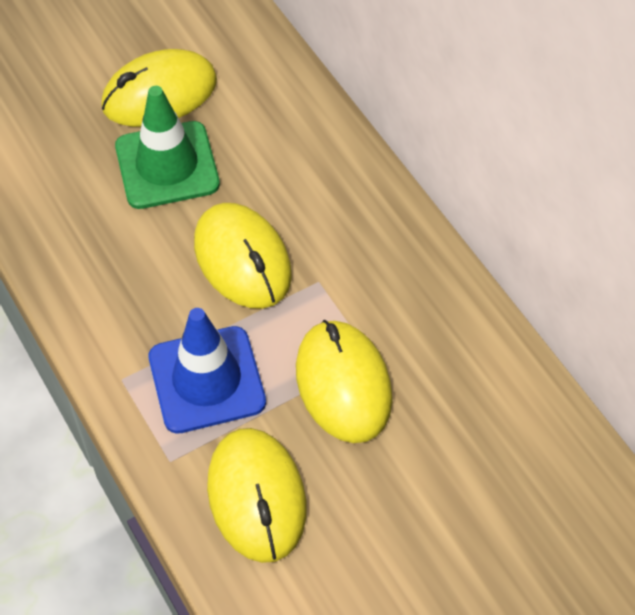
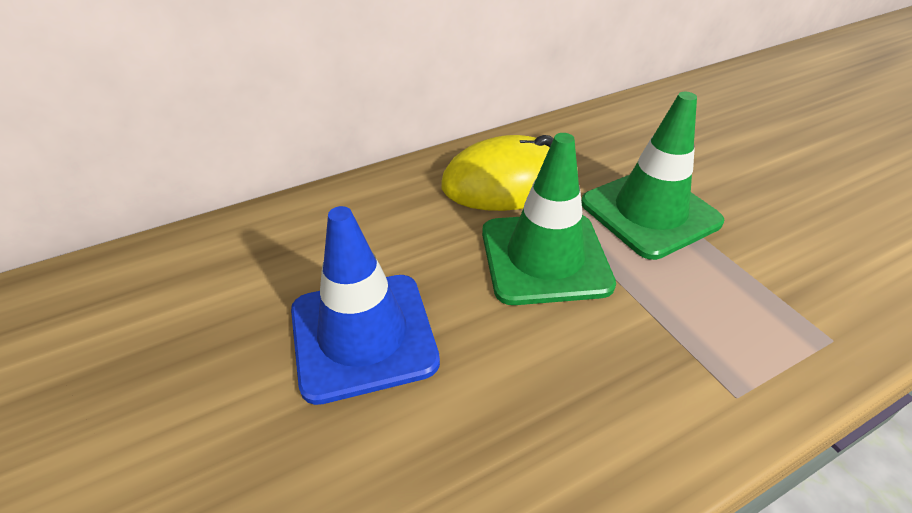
green traffic cone: [115,86,220,209] = 1 -> [482,133,616,305] [581,92,725,260] = 2
yellow mouse: [101,49,217,127] [194,203,292,309] [207,428,306,563] [296,320,392,443] = 4 -> [441,135,553,211] = 1

